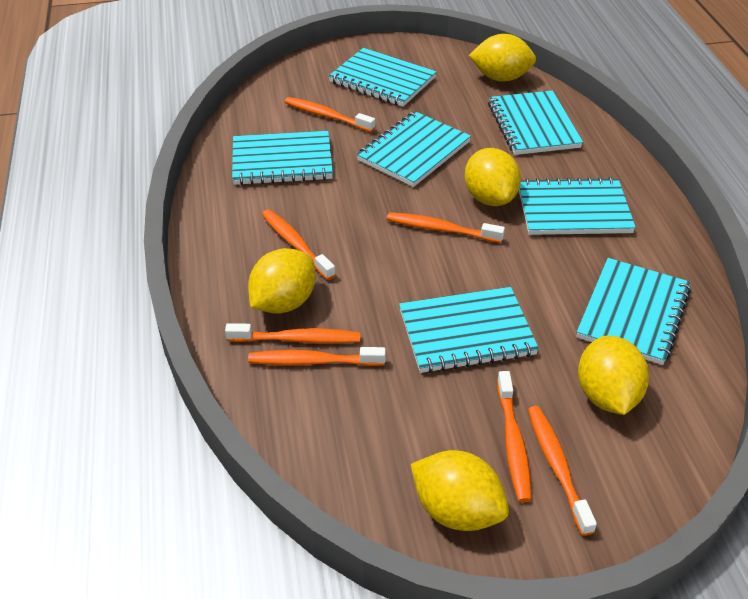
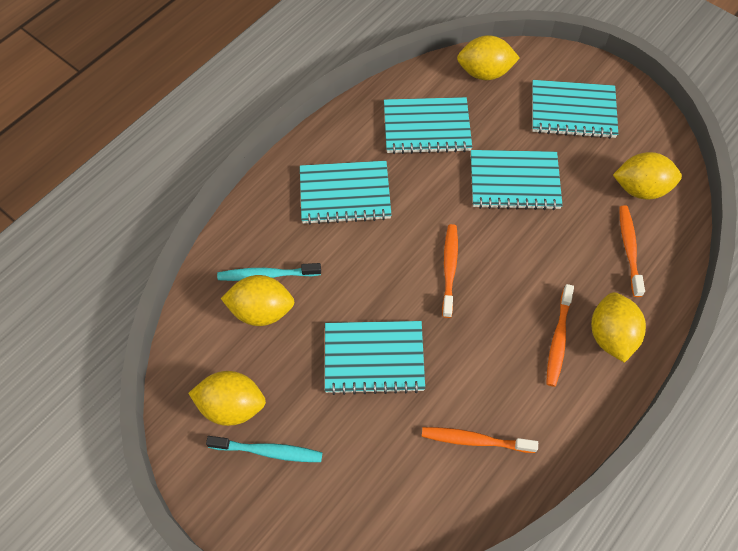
orange toothbrush: [225,323,360,344] [248,347,386,366] [262,209,336,280] [285,97,375,132] [387,212,505,243] [497,371,532,502] [528,406,597,536] = 7 -> [422,427,538,453] [442,224,458,318] [546,284,574,387] [619,205,645,297] = 4
turquoise notebook: [232,131,333,185] [329,48,436,107] [356,111,471,187] [399,287,539,373] [488,90,583,155] [519,177,636,235] [576,258,691,365] = 7 -> [300,161,392,225] [325,321,425,395] [384,97,472,154] [471,150,563,210] [532,80,618,139] = 5
turquoise toothbrush: none = 0 -> [206,436,322,462] [217,263,321,281] = 2

